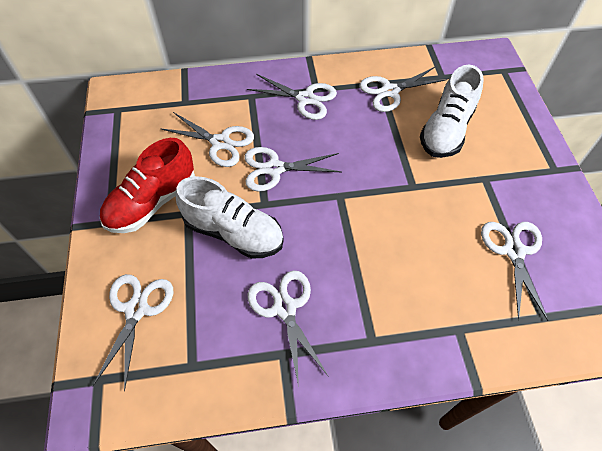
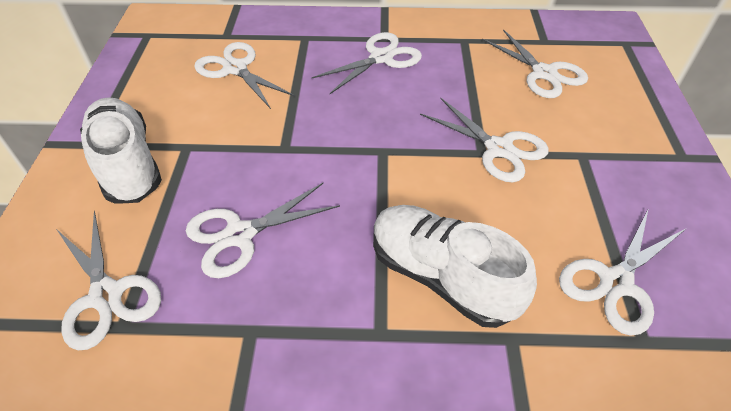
red shoe: [100,138,195,233] = 1 -> none = 0

